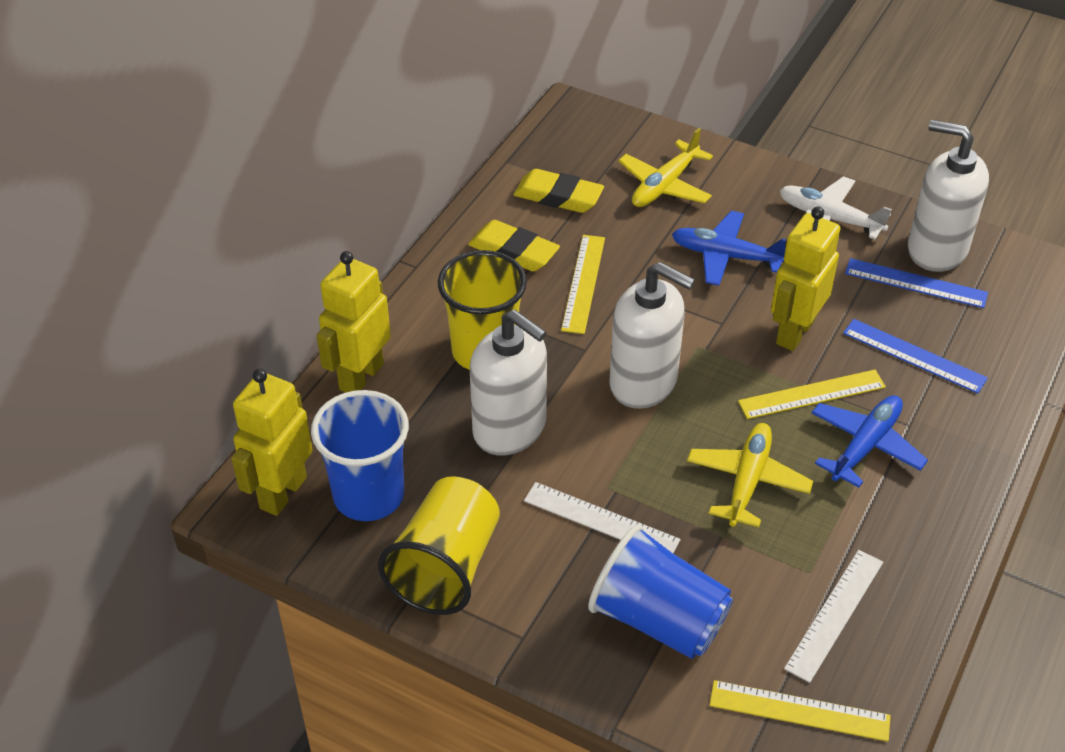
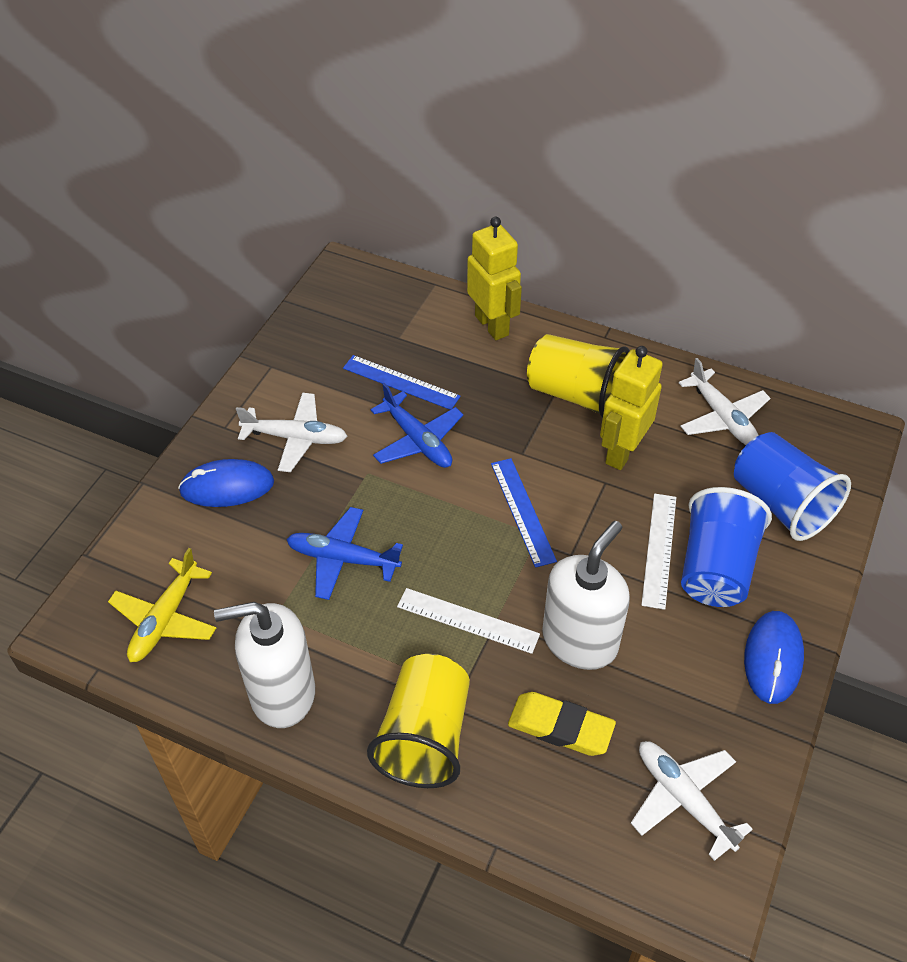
blue mouse: none = 0 -> [178,459,274,507] [744,611,804,704] = 2
white plane: [780,176,892,239] = 1 -> [236,393,347,472] [631,741,753,861] [679,358,771,445] = 3
white soap dispenser: [470,309,547,455] [610,262,695,409] [908,120,989,272] = 3 -> [214,602,315,728] [542,521,630,670] = 2
yellow eraser: [468,220,560,272] [514,169,604,213] = 2 -> [508,692,616,756] = 1
yellow plane: [618,128,713,207] [687,423,813,527] = 2 -> [108,548,216,662] = 1
yellow robot: [231,369,313,516] [317,251,391,393] [771,206,840,351] = 3 -> [467,217,522,340] [600,346,663,470] = 2
yellow ruler: [561,235,605,334] [710,680,891,742] [738,370,886,419] = 3 -> none = 0

